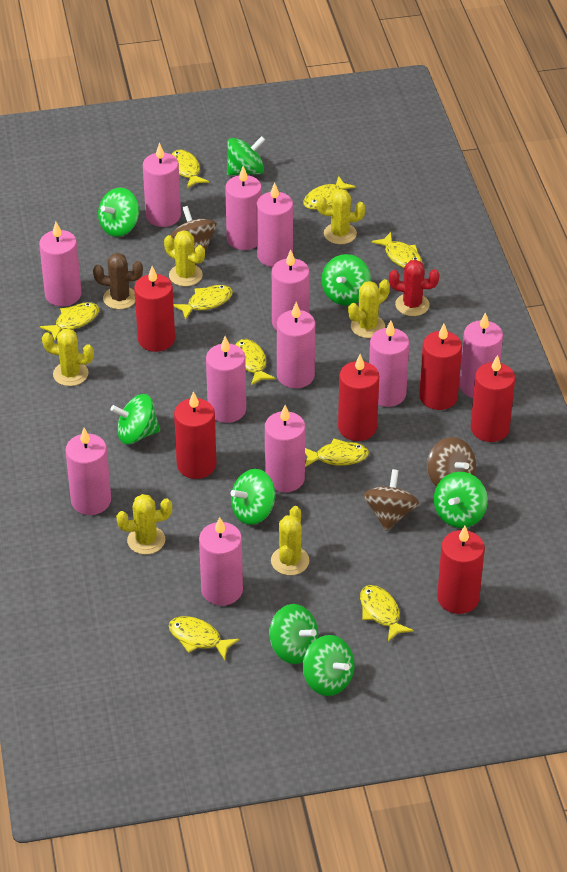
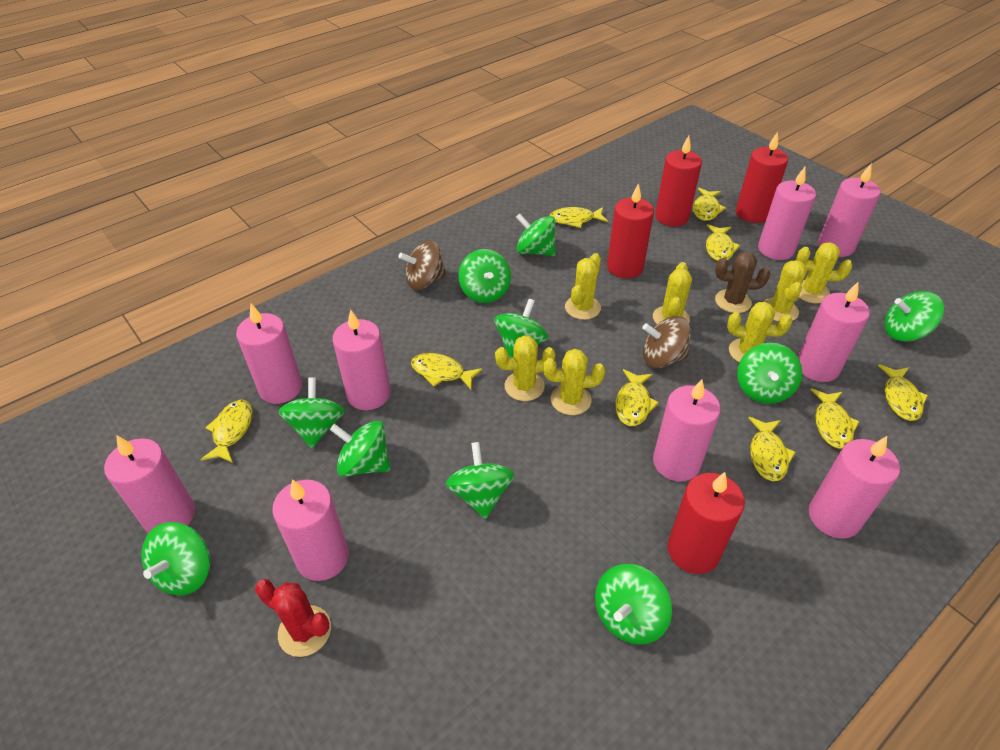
brown spinning top: [171,206,217,252] [363,469,419,531] [427,437,476,487] = 3 -> [398,240,447,290] [642,316,691,368] = 2
green spinning top: [98,187,139,237] [110,394,160,444] [227,136,265,176] [231,469,275,525] [269,604,318,664] [303,635,354,696] [321,254,371,305] [434,472,488,528] = 8 -> [142,522,210,595] [278,377,345,448] [330,421,390,477] [446,442,515,519] [458,249,511,303] [494,299,548,358] [516,213,555,256] [595,564,672,645] [737,343,802,404] [885,291,944,342] = 10
pink candle: [39,222,82,306] [65,428,111,515] [143,143,181,227] [199,517,243,606] [206,336,246,423] [225,166,262,250] [257,182,293,267] [265,405,305,492] [272,250,310,331] [277,302,315,388] [369,320,409,407] [460,312,503,398] = 12 -> [104,436,195,533] [236,304,302,404] [272,479,349,581] [333,309,391,410] [653,379,721,481] [758,167,816,260] [798,281,870,382] [809,436,900,539] [818,163,881,257] = 9
red candle: [134,266,175,352] [174,391,216,479] [338,354,379,441] [419,324,462,410] [437,526,485,614] [471,355,515,442] = 6 -> [607,183,654,279] [655,136,702,227] [667,472,745,574] [736,132,788,223] = 4
yellow cactus: [42,328,94,386] [116,494,172,555] [164,230,205,286] [271,506,309,575] [317,189,365,244] [348,279,390,338] = 6 -> [495,335,555,401] [543,349,605,415] [565,253,601,320] [653,262,692,324] [727,302,792,363] [763,260,807,321] [796,242,852,304] = 7

